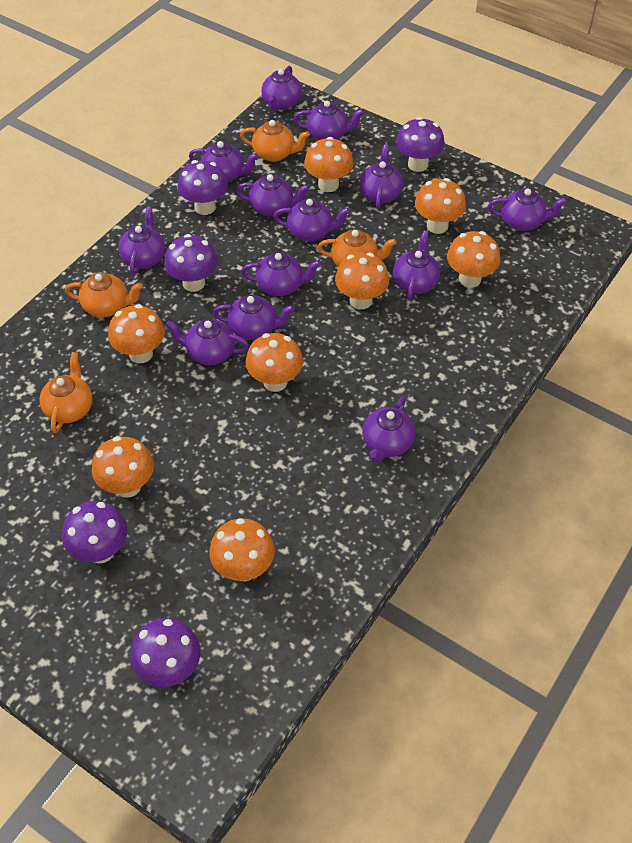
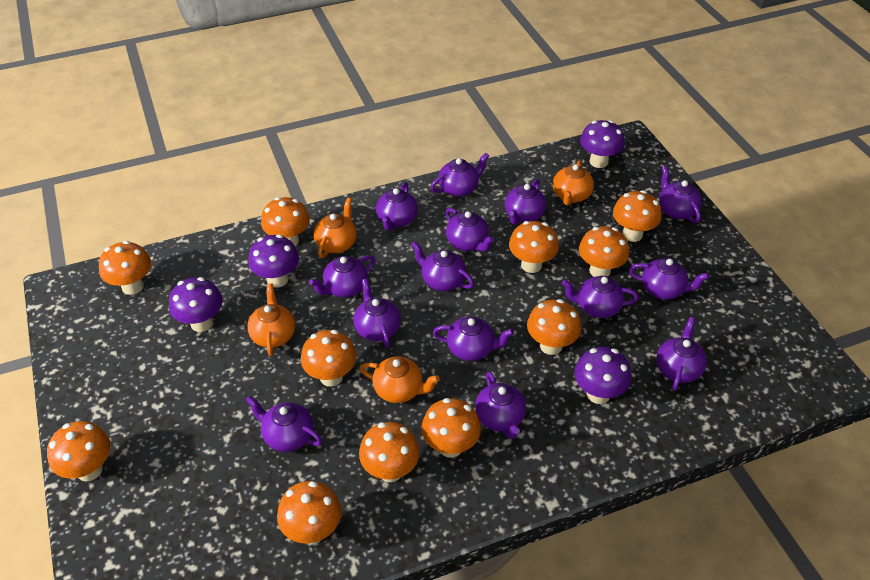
orange mushroom: [92,436,154,498] [108,304,165,363] [209,518,275,581] [246,333,303,392] [304,137,353,192] [335,253,389,309] [415,178,466,234] [447,231,500,288] = 8 -> [47,421,111,481] [99,241,151,295] [261,197,310,246] [277,481,341,544] [301,330,357,386] [359,422,420,482] [421,398,481,458] [509,221,559,273] [527,299,581,355] [579,226,629,277] [613,190,662,242] = 11
purple mushroom: [62,501,127,564] [131,618,201,687] [164,234,218,292] [177,160,228,215] [396,117,445,172] = 5 -> [169,277,223,332] [248,234,299,288] [574,347,632,404] [580,120,625,168] = 4
purple teapot: [118,206,165,275] [166,319,249,365] [189,141,259,183] [213,295,295,340] [236,174,310,217] [241,252,321,296] [261,66,302,111] [273,199,350,241] [294,101,364,140] [359,145,403,209] [362,397,415,463] [393,231,440,301] [488,189,567,231] = 13 -> [246,396,322,452] [309,255,375,298] [353,278,401,348] [376,182,418,231] [411,241,474,291] [431,153,489,197] [433,317,514,361] [445,208,494,252] [475,372,526,439] [505,179,546,225] [562,276,639,318] [629,258,709,300] [656,317,707,391] [659,166,702,223] = 14

